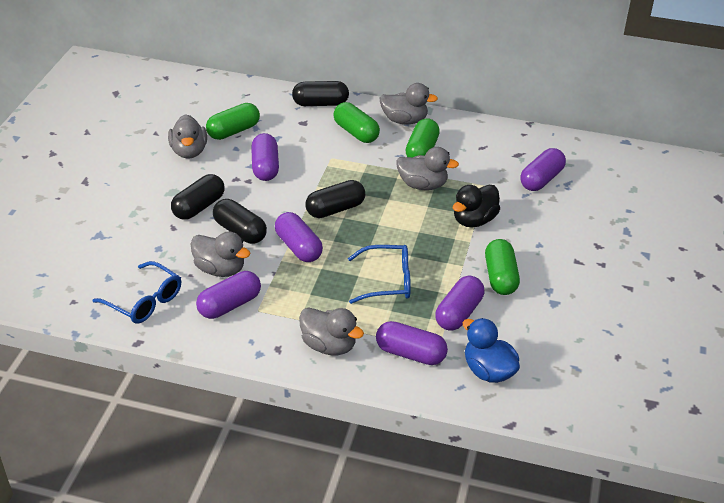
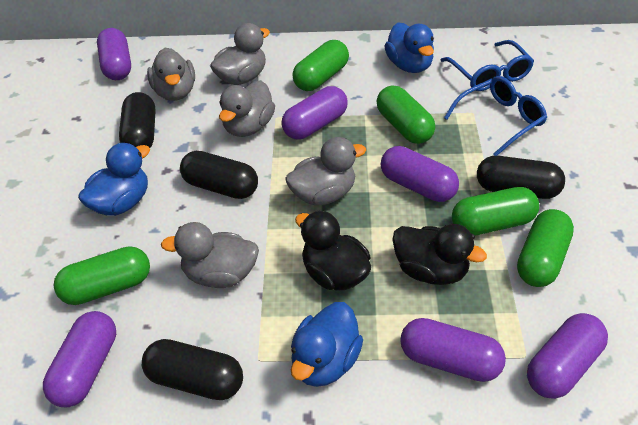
black duck: [453,185,500,227] = 1 -> [295,211,371,291] [392,224,487,285] = 2
blue duck: [462,318,520,383] = 1 -> [78,143,150,216] [291,302,363,387] [385,22,434,73] = 3
green capsule: [206,103,260,140] [333,102,380,143] [406,118,440,157] [485,239,520,295] = 4 -> [54,246,150,305] [293,40,349,91] [376,85,435,144] [452,187,539,235] [517,209,574,287] = 5

